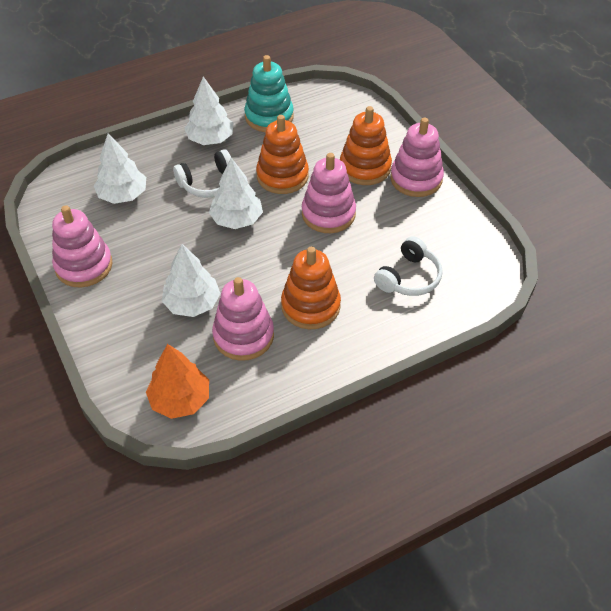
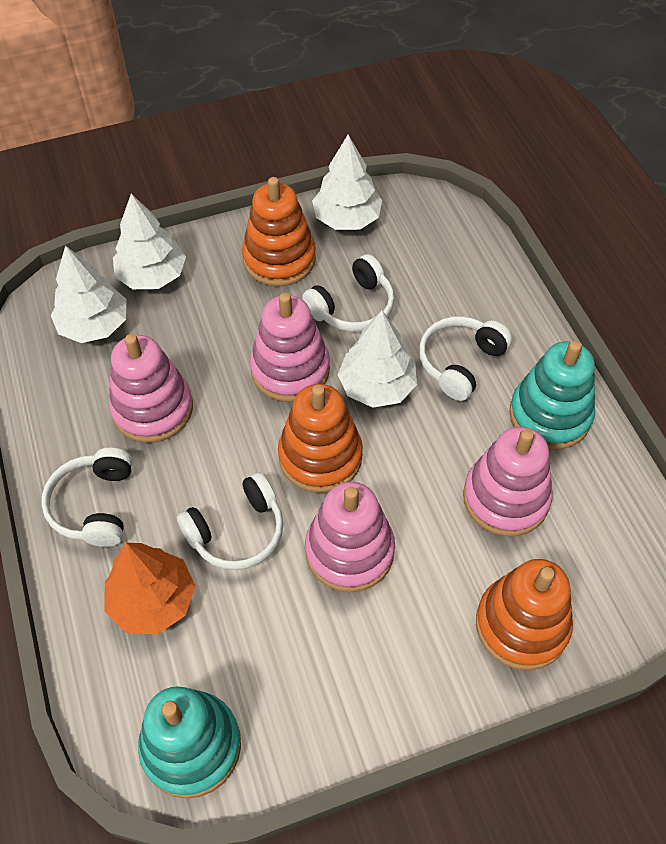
turquoise stacking toy: [244,55,294,132] = 1 -> [138,686,241,799] [509,341,595,450] = 2
white headphones: [173,149,231,198] [374,236,443,296] = 2 -> [41,448,133,547] [177,472,283,570] [302,254,395,332] [419,316,512,401] = 4

